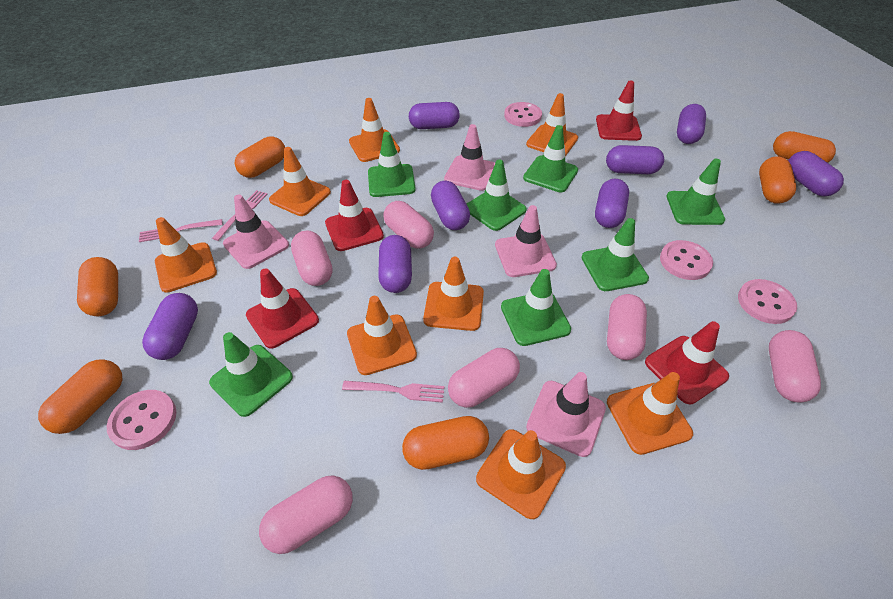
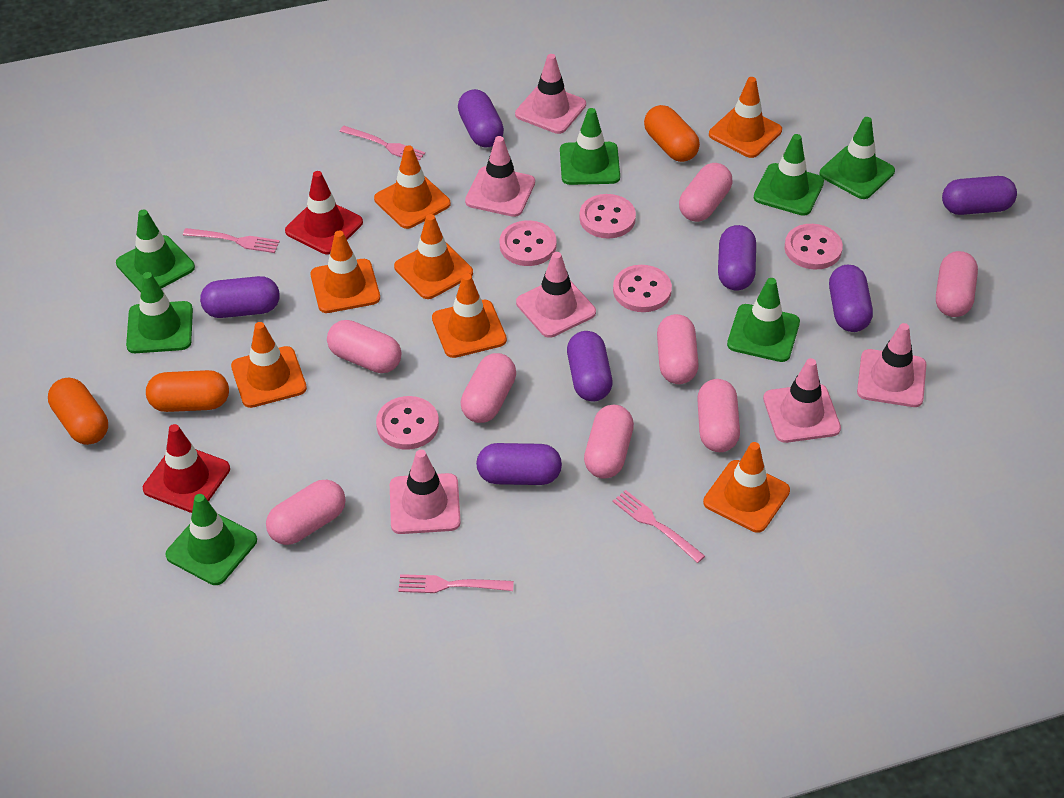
orange capsule: [38,359,122,434] [77,257,118,316] [235,136,285,178] [402,416,489,470] [759,156,796,204] [773,131,836,163] = 6 -> [48,378,108,445] [146,370,229,412] [644,105,700,162] = 3
orange traffic cone: [155,217,217,293] [269,147,331,216] [347,296,417,375] [349,98,400,162] [423,257,484,331] [476,429,566,519] [526,93,578,156] [607,372,693,455] = 8 -> [231,322,307,408] [311,231,380,313] [374,145,451,229] [394,214,473,299] [432,273,507,358] [703,442,790,533] [709,77,782,158] = 7
pink button: [107,390,176,450] [504,102,542,127] [660,240,713,280] [738,279,797,324] = 4 -> [376,396,439,449] [500,220,557,266] [579,194,636,239] [613,265,672,312] [784,224,843,269] = 5
pink capsule: [259,475,353,554] [291,230,333,286] [383,201,434,249] [448,348,520,408] [607,294,647,360] [769,330,821,403] = 6 -> [266,480,346,545] [327,320,401,373] [461,353,516,423] [584,405,634,479] [657,314,699,384] [679,163,732,222] [697,379,740,452] [936,251,978,317] = 8
pink fork: [139,219,222,242] [212,190,267,241] [342,381,444,403] = 3 -> [183,228,280,253] [339,126,425,162] [398,574,514,593] [613,490,705,563] = 4
pink traffic cone: [223,195,289,269] [444,124,495,191] [495,205,557,277] [526,372,606,457] = 4 -> [390,450,461,534] [465,136,535,217] [515,54,586,134] [516,252,596,338] [763,358,841,443] [857,323,926,407] = 6
purple capsule: [142,293,198,360] [378,235,412,293] [409,102,460,129] [431,181,470,230] [595,179,629,228] [606,145,664,174] [677,104,706,144] [788,151,844,197] = 8 -> [200,276,280,318] [458,89,504,148] [476,443,562,485] [567,331,612,401] [718,225,756,291] [829,265,873,332] [942,176,1017,215] = 7
red traffic cone: [246,268,319,349] [325,180,384,251] [596,80,642,141] [645,321,729,404] = 4 -> [143,424,230,513] [285,171,363,255] = 2

